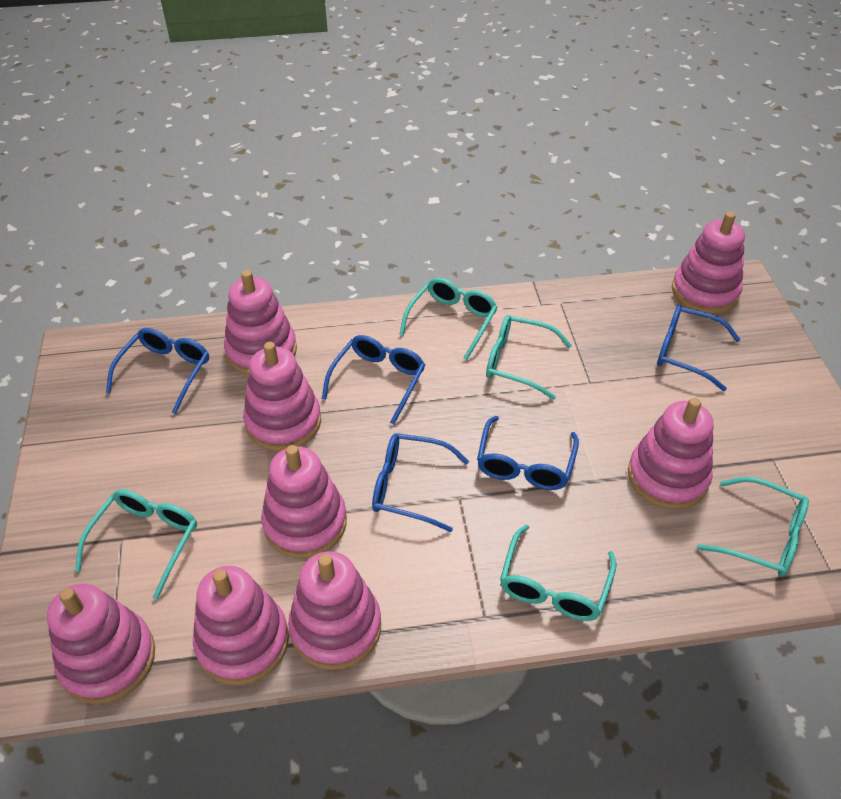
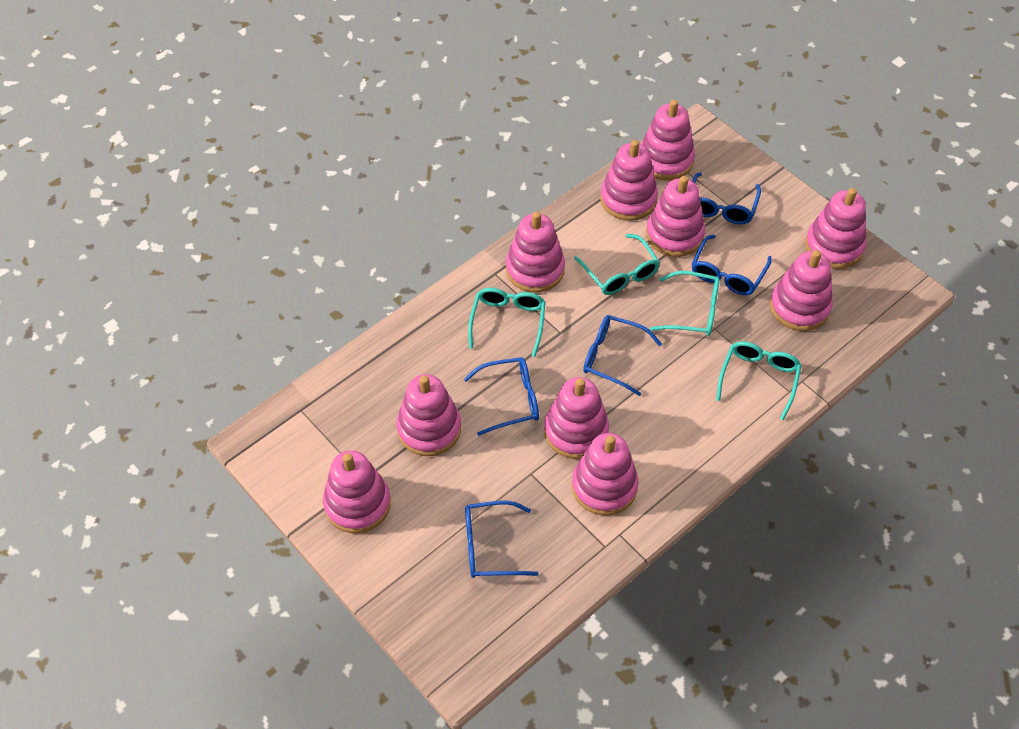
pink stacking toy: [47,583,155,704] [193,566,289,685] [224,270,297,375] [243,342,321,451] [261,445,347,558] [288,551,381,670] [628,398,714,510] [672,212,745,314] = 8 -> [323,450,391,533] [396,374,461,456] [506,211,565,293] [544,377,609,459] [572,433,638,515] [600,140,658,221] [641,100,695,180] [646,176,705,257] [770,250,833,331] [805,188,866,269] = 10
turquoise glasses: [75,489,197,600] [399,278,498,360] [486,315,572,400] [500,524,616,621] [697,477,809,577] = 5 -> [468,288,546,357] [574,234,660,295] [650,271,720,336] [716,341,802,420] = 4

